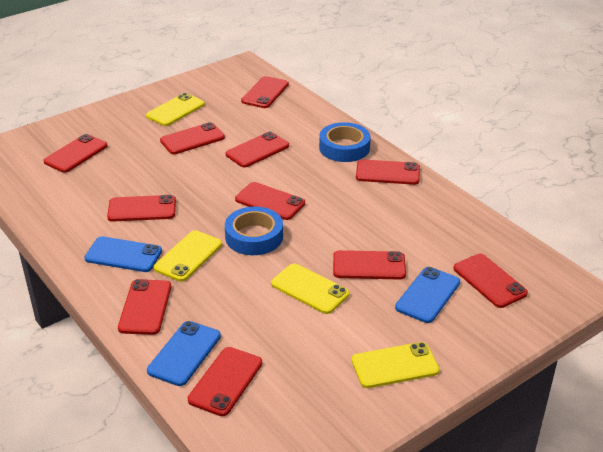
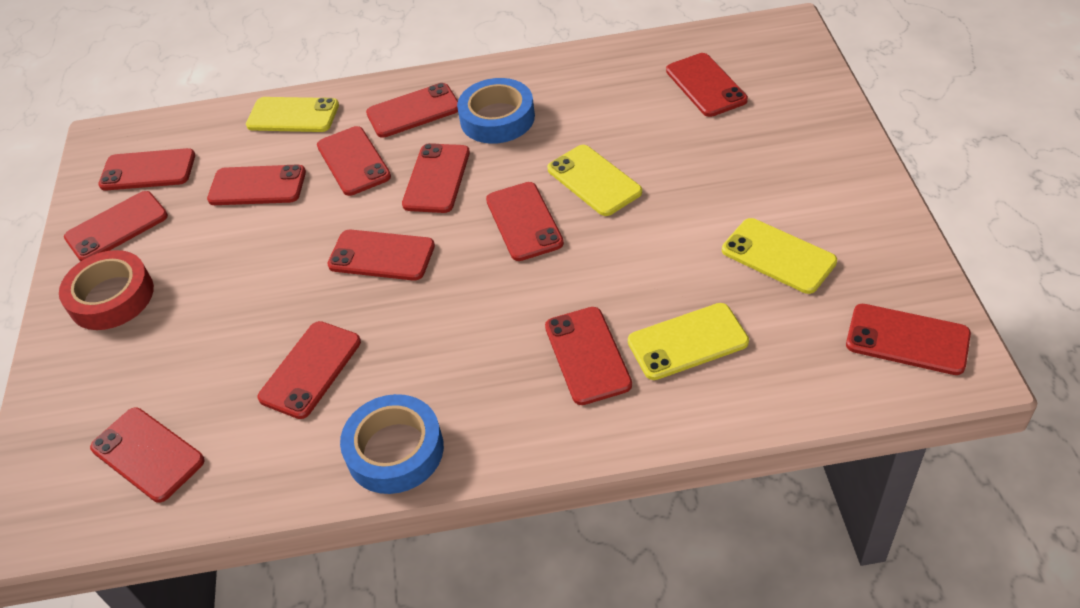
blue phone: [85,236,162,272] [147,321,221,386] [395,267,460,323] = 3 -> none = 0
red phone: [43,134,107,173] [107,195,176,222] [118,279,171,335] [160,122,225,154] [188,347,262,416] [226,132,289,167] [235,182,305,220] [241,76,289,108] [333,250,406,280] [356,159,420,185] [453,254,528,308] = 11 -> [64,191,168,261] [90,407,205,502] [98,148,195,191] [207,164,306,205] [257,321,361,419] [317,126,391,196] [327,230,435,281] [366,83,458,138] [402,143,470,213] [486,182,564,261] [545,307,632,405] [666,53,748,117] [846,304,971,375] = 13
red tape: none = 0 -> [59,250,154,330] = 1

